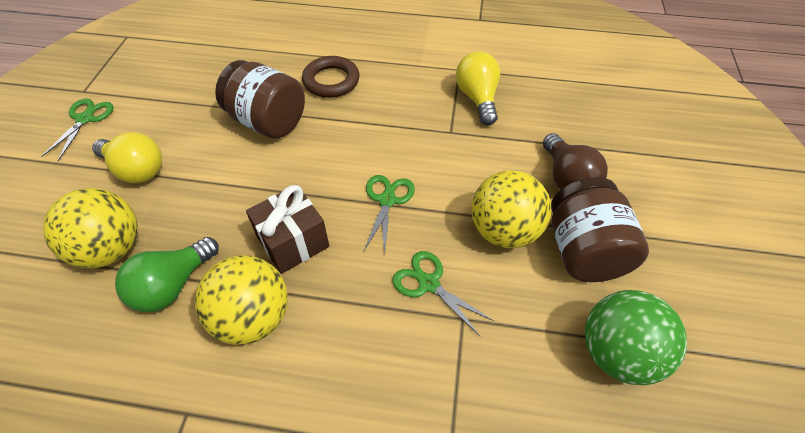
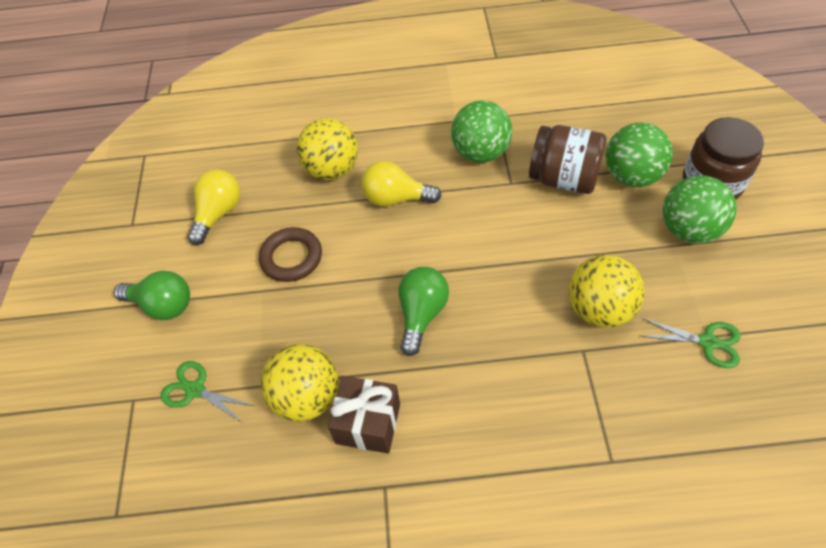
brown light bulb: [543,133,608,190] = 1 -> none = 0
green ball: [585,290,687,385] = 1 -> [451,100,512,163] [606,122,673,187] [663,175,737,244] = 3
green light bulb: [115,237,219,312] = 1 -> [114,271,190,320] [398,267,449,356] = 2
green scissors: [41,98,114,161] [364,175,415,255] [392,251,494,336] = 3 -> [161,361,254,423] [641,318,740,368] = 2

